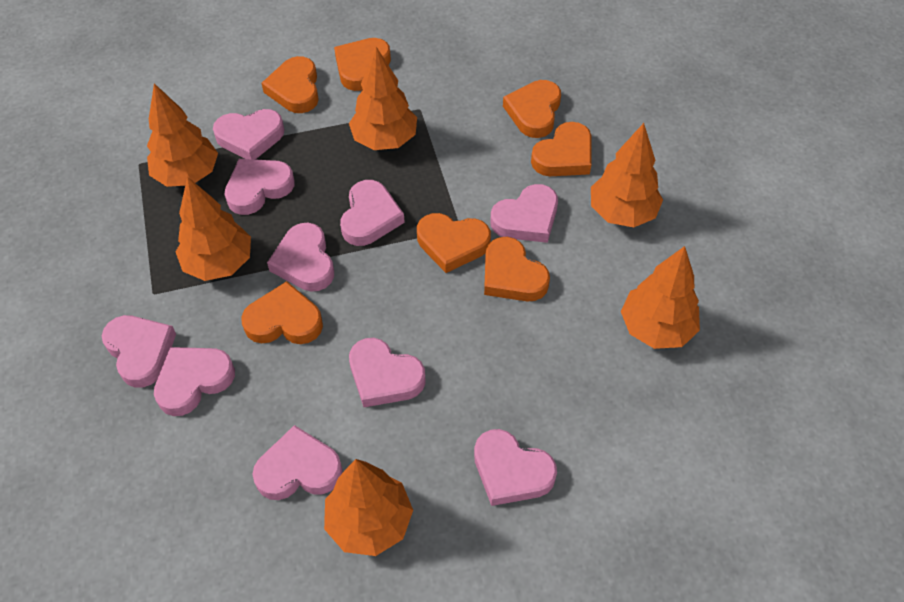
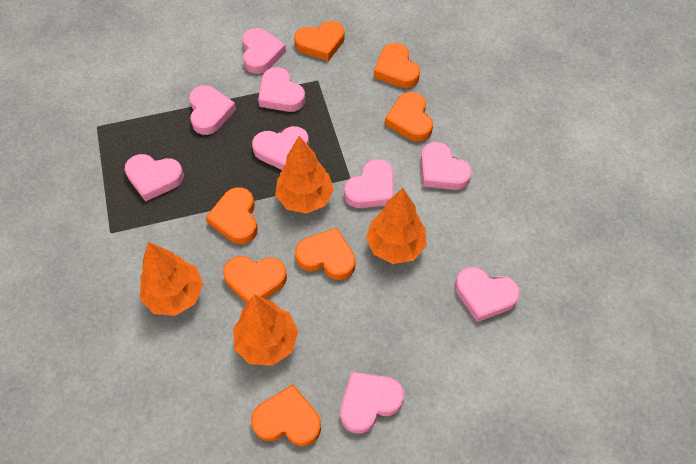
orange tree: [147,83,218,187] [176,177,251,281] [324,459,413,556] [349,47,417,150] [591,123,663,227] [621,246,700,349] = 6 -> [140,242,203,316] [233,294,298,366] [275,136,334,214] [366,188,427,264] = 4
pink heart: [102,315,176,388] [154,347,235,416] [213,109,285,160] [225,159,295,215] [252,425,343,500] [267,223,334,292] [340,180,405,246] [349,338,426,407] [474,429,557,506] [490,184,558,243] = 10 -> [125,154,184,202] [189,85,236,135] [242,28,286,74] [252,126,309,170] [258,67,305,112] [340,372,404,434] [344,159,394,208] [421,142,472,190] [455,267,520,322] = 9

